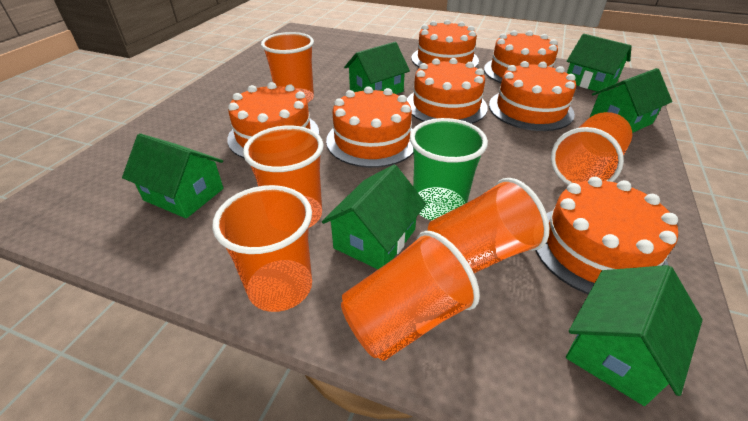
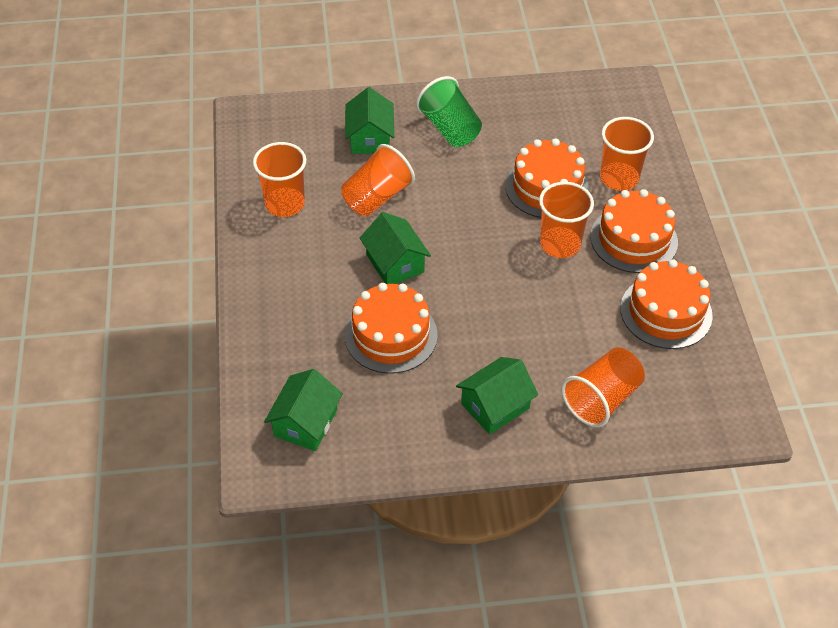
green house: [122,133,224,219] [322,165,426,269] [344,42,410,94] [566,265,702,406] [567,34,631,93] [589,68,672,133] = 6 -> [264,369,343,451] [345,87,394,154] [360,212,431,284] [456,357,538,434] = 4
orange cake: [227,82,319,159] [326,86,413,168] [407,58,488,124] [411,20,479,68] [484,30,558,83] [489,61,576,131] [535,177,678,294] = 7 -> [345,283,438,374] [505,138,589,218] [590,189,678,273] [620,259,713,349] = 4
orange cup: [212,185,312,312] [243,125,324,228] [261,32,314,103] [341,231,480,361] [428,178,549,273] [551,112,632,185] = 6 -> [253,142,306,217] [341,144,415,216] [539,182,594,258] [562,347,645,427] [600,117,654,191] = 5

